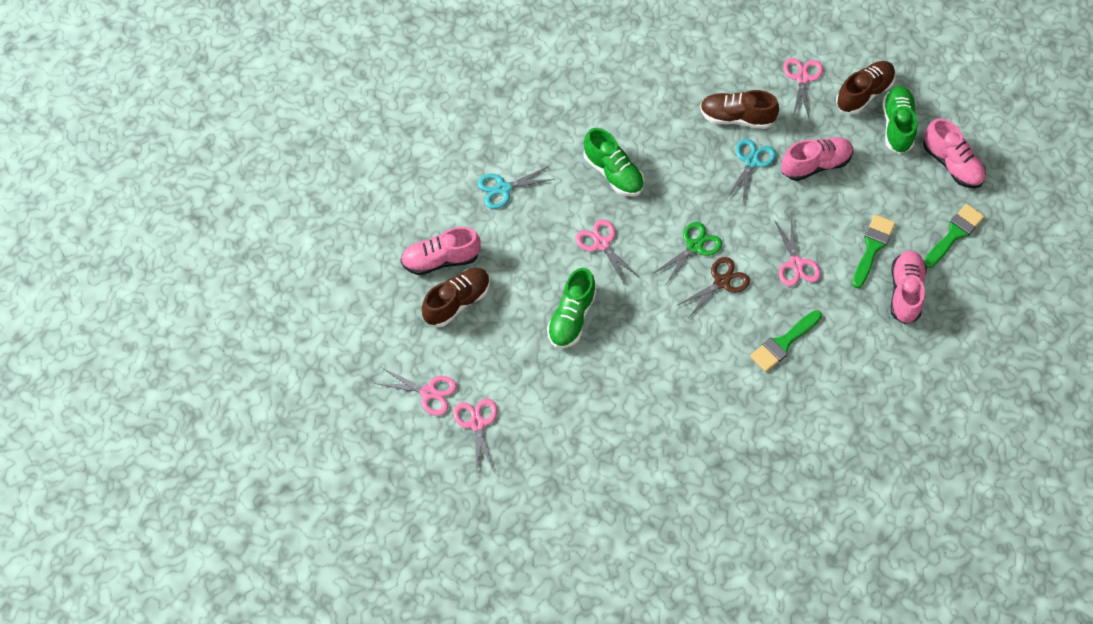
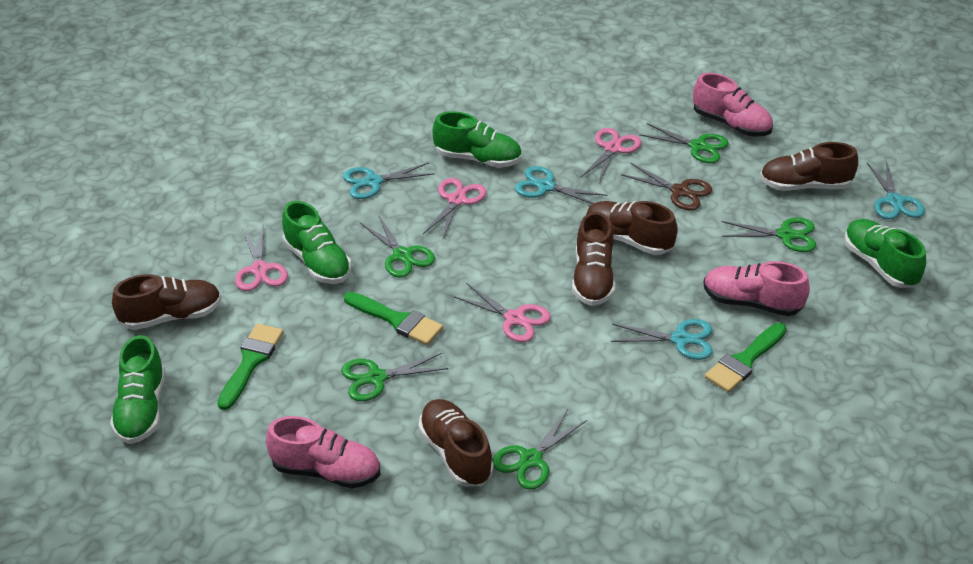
brown shoe: [422,268,490,327] [700,90,779,129] [836,61,896,114] = 3 -> [112,274,222,330] [418,399,493,487] [572,212,615,306] [586,201,678,255] [760,142,858,191] = 5
green scissors: [654,222,722,284] = 1 -> [341,353,448,401] [360,214,435,278] [492,409,587,490] [639,123,729,163] [722,217,816,252] = 5
green shoe: [547,268,596,349] [584,128,644,196] [883,86,917,154] = 3 -> [110,335,165,444] [282,201,351,284] [433,111,522,168] [844,219,926,288] = 4
pink scissors: [374,367,457,416] [453,398,497,476] [575,219,640,285] [774,217,821,286] [783,58,823,120] = 5 -> [235,226,288,291] [423,178,486,239] [453,283,551,342] [580,128,641,183] = 4
pink shoe: [400,227,481,275] [781,137,853,181] [891,250,927,324] [923,118,986,188] = 4 -> [266,416,380,488] [693,73,773,137] [703,261,810,316] = 3
turquoise scissors: [477,166,555,209] [727,139,776,202] = 2 -> [343,163,435,199] [515,166,607,204] [611,319,712,360] [867,160,925,219] = 4

